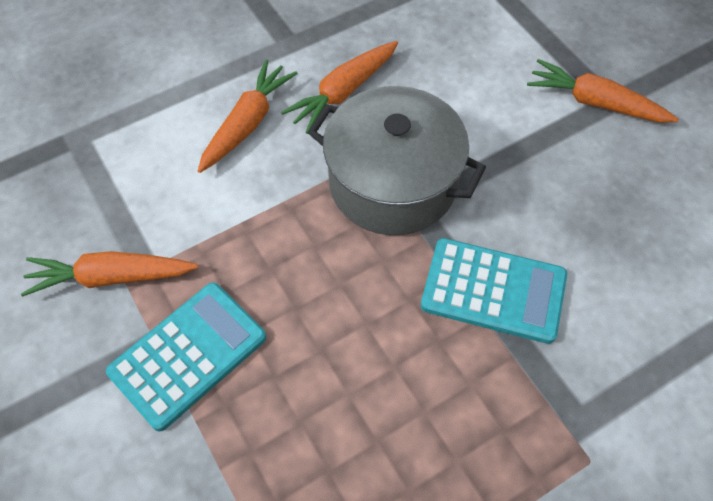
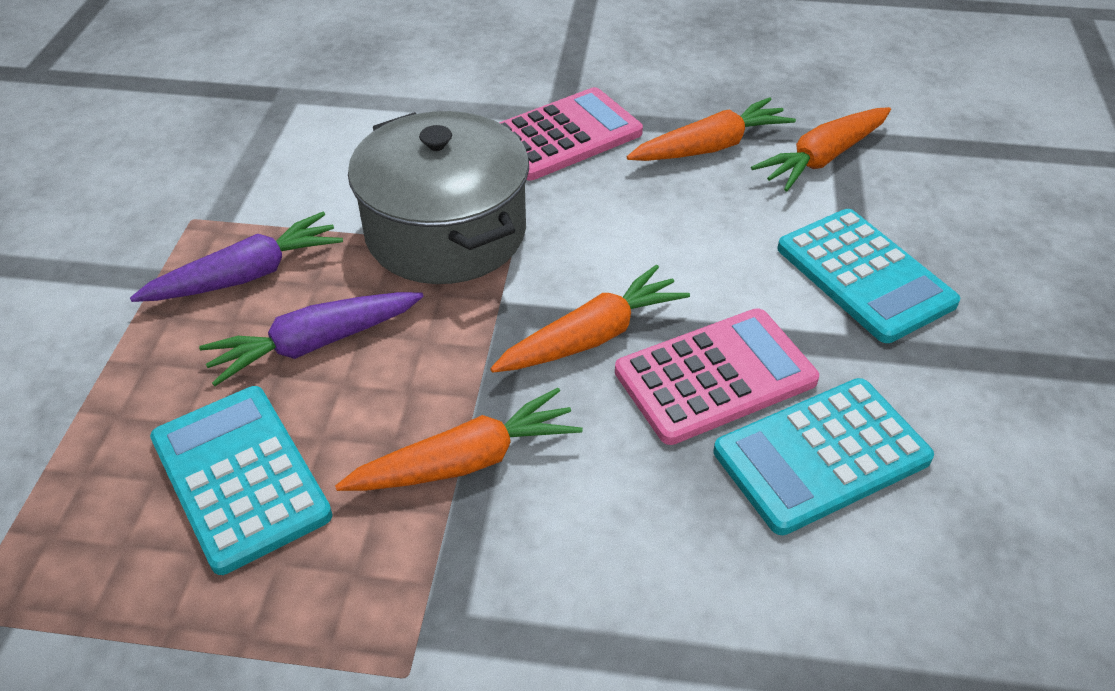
pink calculator: none = 0 -> [499,87,643,181] [615,308,819,445] = 2
purple carrot: none = 0 -> [130,212,343,302] [199,292,424,386] = 2
turquoise calculator: [106,283,266,432] [421,238,567,344] = 2 -> [150,386,333,575] [713,378,934,535] [777,209,960,343] = 3

